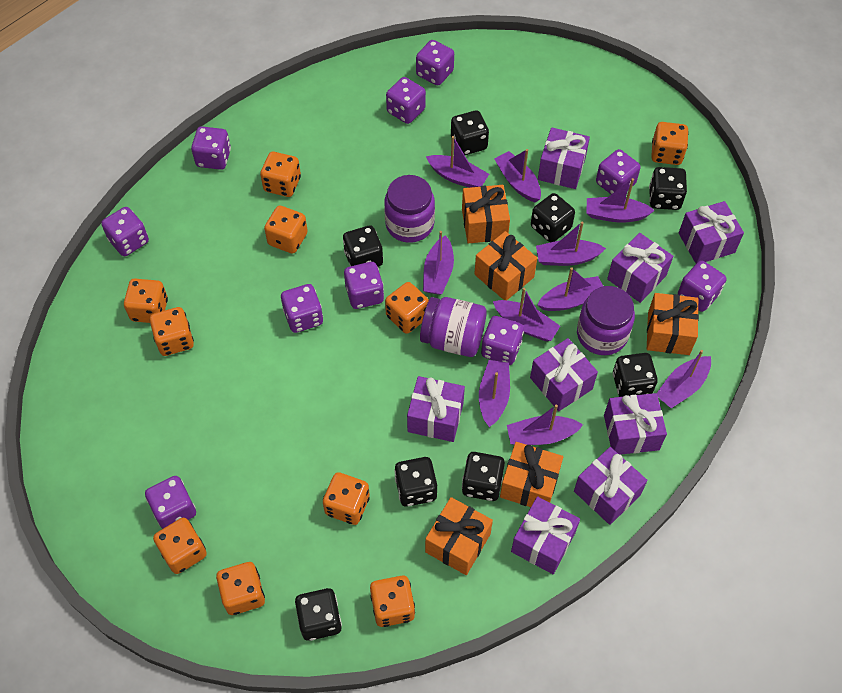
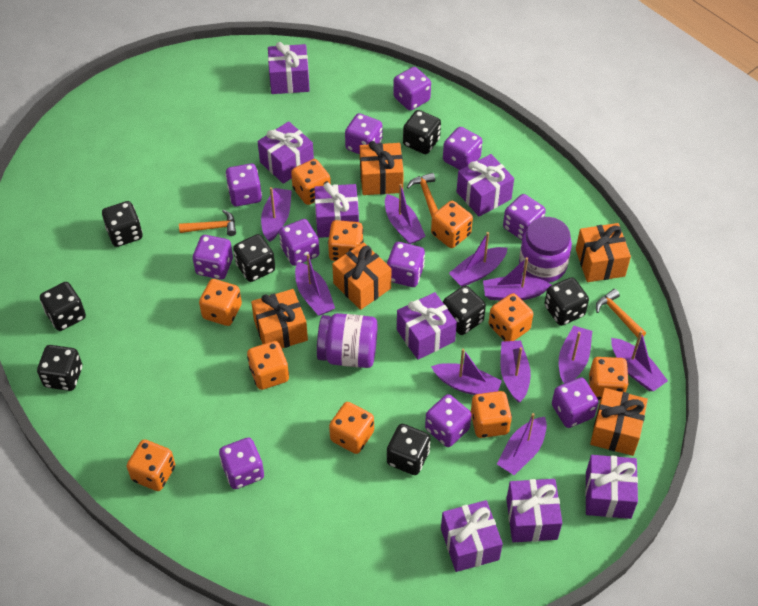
orange hammer: none = 0 -> [179,210,236,236] [407,173,438,217] [596,289,646,338] = 3
purple dice: [101,207,149,256] [145,476,196,529] [191,126,231,170] [281,284,323,333] [344,262,384,309] [386,77,426,124] [416,40,454,85] [481,316,524,365] [596,149,641,194] [678,261,726,312] = 10 -> [193,235,233,279] [219,437,264,489] [225,164,262,206] [279,219,319,266] [345,113,382,154] [387,242,425,287] [393,67,431,111] [425,394,471,447] [443,127,482,170] [503,194,546,240] [552,377,599,428] = 11
purple jar: [384,175,435,243] [420,297,486,357] [577,286,635,355] = 3 -> [317,313,377,368] [519,217,572,283] = 2

